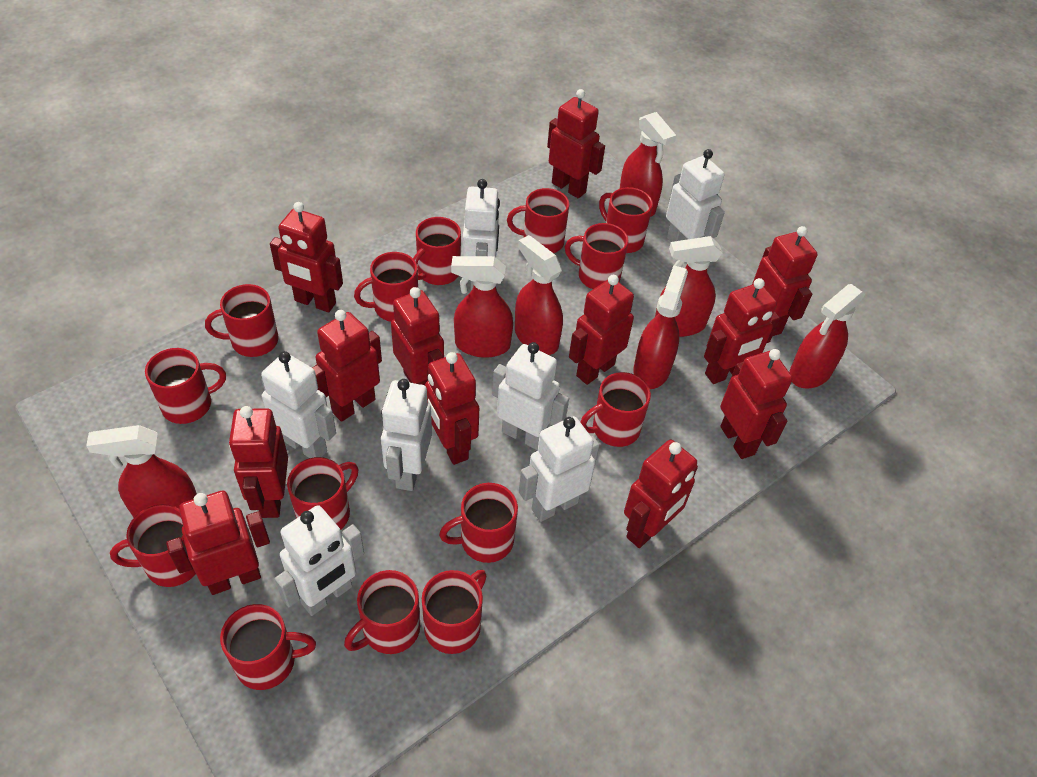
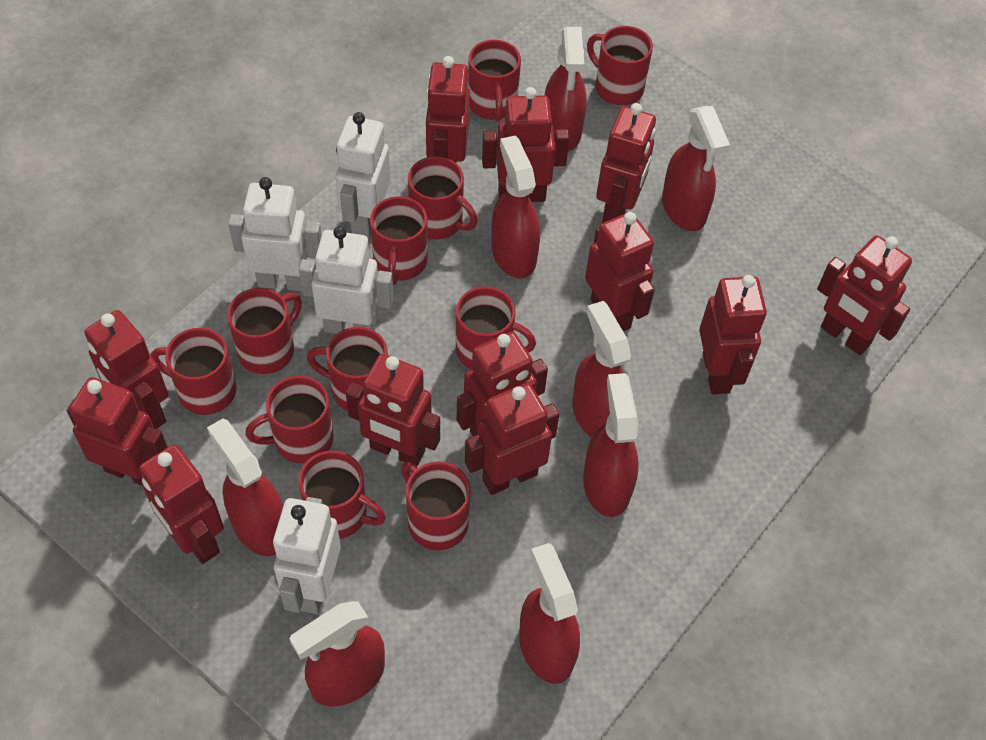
red mug: [110,504,196,587] [145,348,226,424] [205,284,279,357] [220,604,316,690] [287,457,358,530] [344,570,420,654] [354,252,418,322] [413,217,461,285] [422,570,486,654] [439,483,518,563] [507,188,569,253] [565,223,629,289] [580,372,651,447] [599,187,653,253] = 14 -> [151,328,237,415] [227,288,302,374] [245,376,334,464] [298,450,386,539] [307,327,388,411] [370,196,428,285] [401,462,471,550] [408,156,477,239] [456,287,536,369] [468,40,521,122] [587,26,653,105] = 11
red spray bottle: [86,425,197,518] [451,256,513,358] [515,235,563,355] [620,112,677,217] [633,265,688,389] [655,236,723,337] [789,284,865,389] = 7 -> [207,418,283,556] [289,601,385,706] [491,136,540,278] [519,543,580,684] [545,27,587,152] [572,301,631,438] [583,373,639,517] [662,106,730,231] = 8
white robot: [261,351,336,458] [275,505,364,616] [381,379,432,491] [462,179,500,291] [492,342,569,450] [519,416,599,522] [666,149,725,242] = 7 -> [228,177,322,291] [273,497,341,614] [299,226,394,334] [336,112,390,239] = 4

